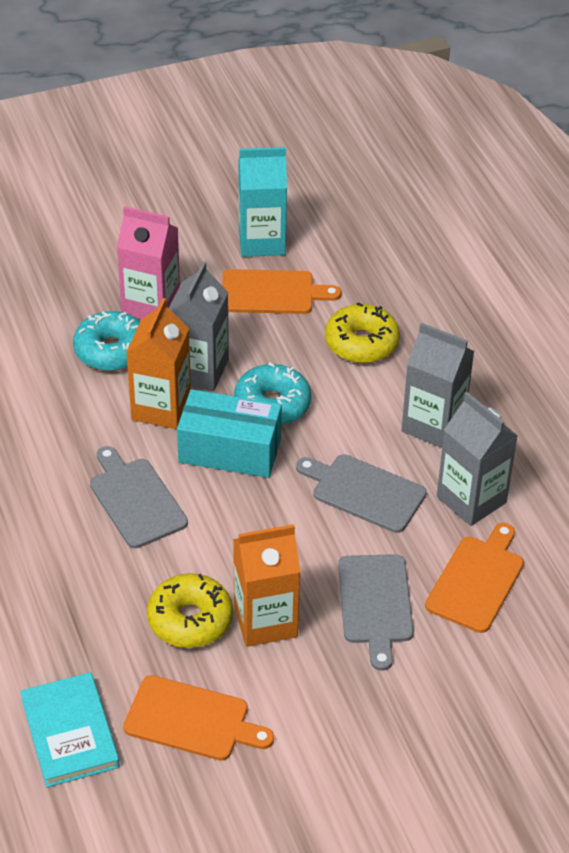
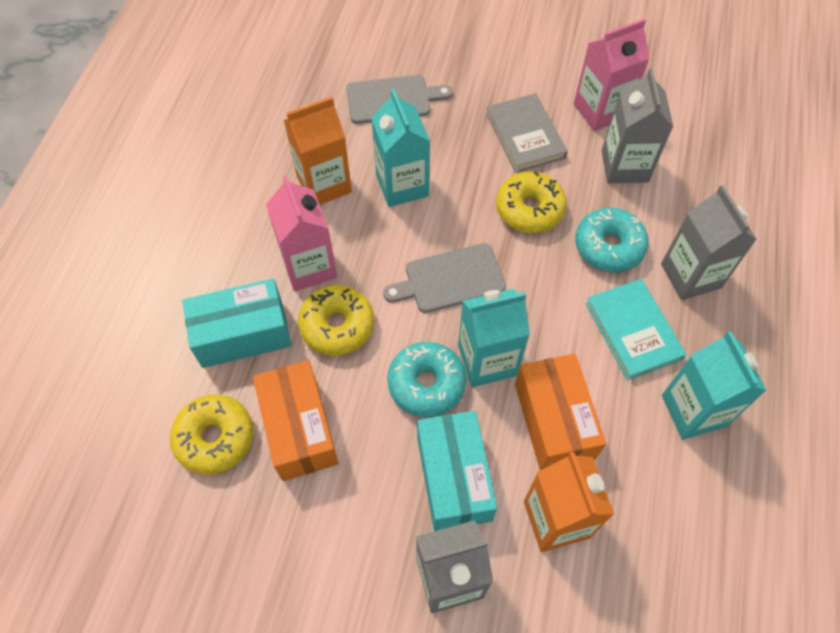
grey book: none = 0 -> [486,93,568,173] = 1
grey cutting board: [90,446,188,548] [296,454,427,533] [338,554,414,671] = 3 -> [346,75,453,124] [383,243,506,313] = 2
orange box: none = 0 -> [253,360,339,481] [515,354,606,470] = 2
orange cutting board: [123,675,274,761] [222,269,341,314] [425,523,524,633] = 3 -> none = 0
pink carton: [117,206,180,319] = 1 -> [266,175,337,291] [574,18,650,131] = 2
turquoise box: [177,389,282,478] = 1 -> [182,279,291,368] [417,411,497,531] = 2
turquoise carton: [238,147,287,257] = 1 -> [371,89,430,207] [458,289,530,387] [662,331,767,440] = 3
yellow donut: [147,573,233,648] [325,302,400,363] = 2 -> [170,395,254,475] [298,285,374,356] [496,171,567,233] = 3

